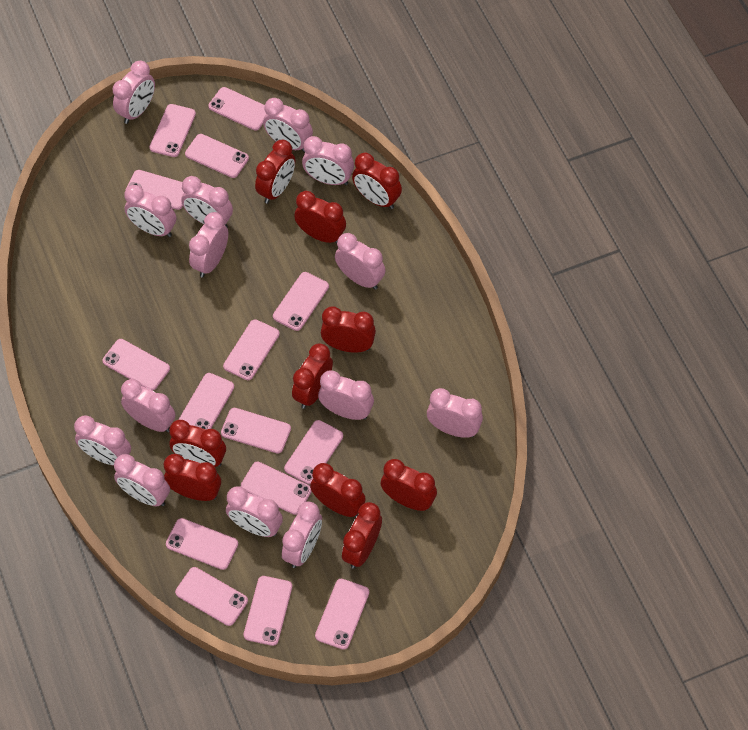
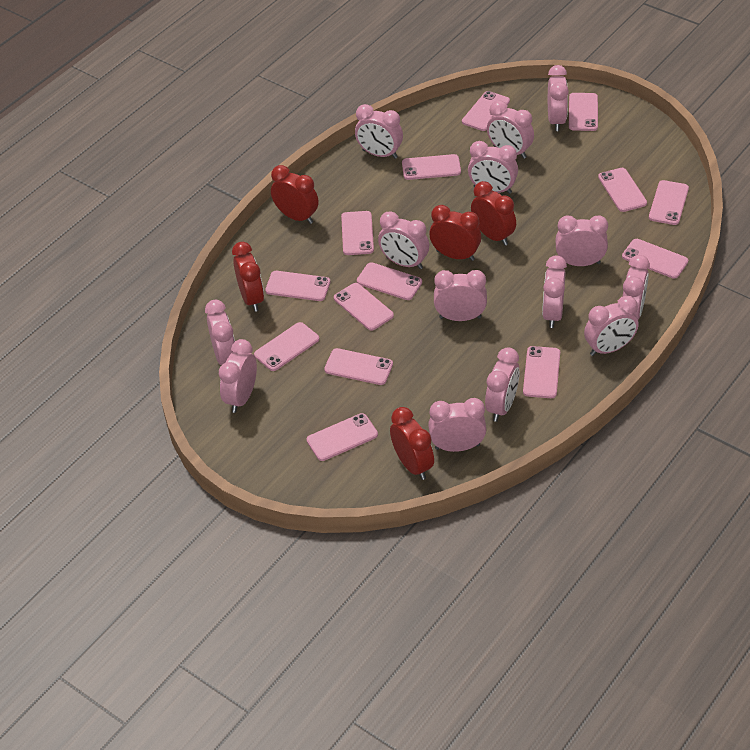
pink phone: [102,339,170,391] [126,170,184,210] [149,104,196,157] [166,518,238,570] [175,567,248,626] [179,373,234,430] [185,134,249,178] [208,87,266,130] [221,408,291,454] [223,319,280,380] [241,462,312,515] [244,576,292,646] [273,272,329,331] [284,420,343,484] [315,579,369,650] = 15 -> [254,322,319,371] [265,271,330,301] [307,413,378,461] [324,348,393,385] [334,283,394,331] [341,211,374,255] [357,262,422,300] [402,154,461,180] [462,91,510,131] [523,346,560,398] [569,93,598,131] [598,168,647,212] [622,239,688,279] [649,180,689,225] = 14
red clock: [164,454,221,501] [169,420,226,467] [255,140,295,204] [292,343,333,409] [294,191,346,244] [310,463,366,517] [321,307,376,353] [342,502,382,569] [352,153,402,209] [381,459,437,511] = 10 -> [232,242,264,312] [271,165,319,224] [390,407,434,480] [429,205,481,261] [471,181,516,245] = 5

